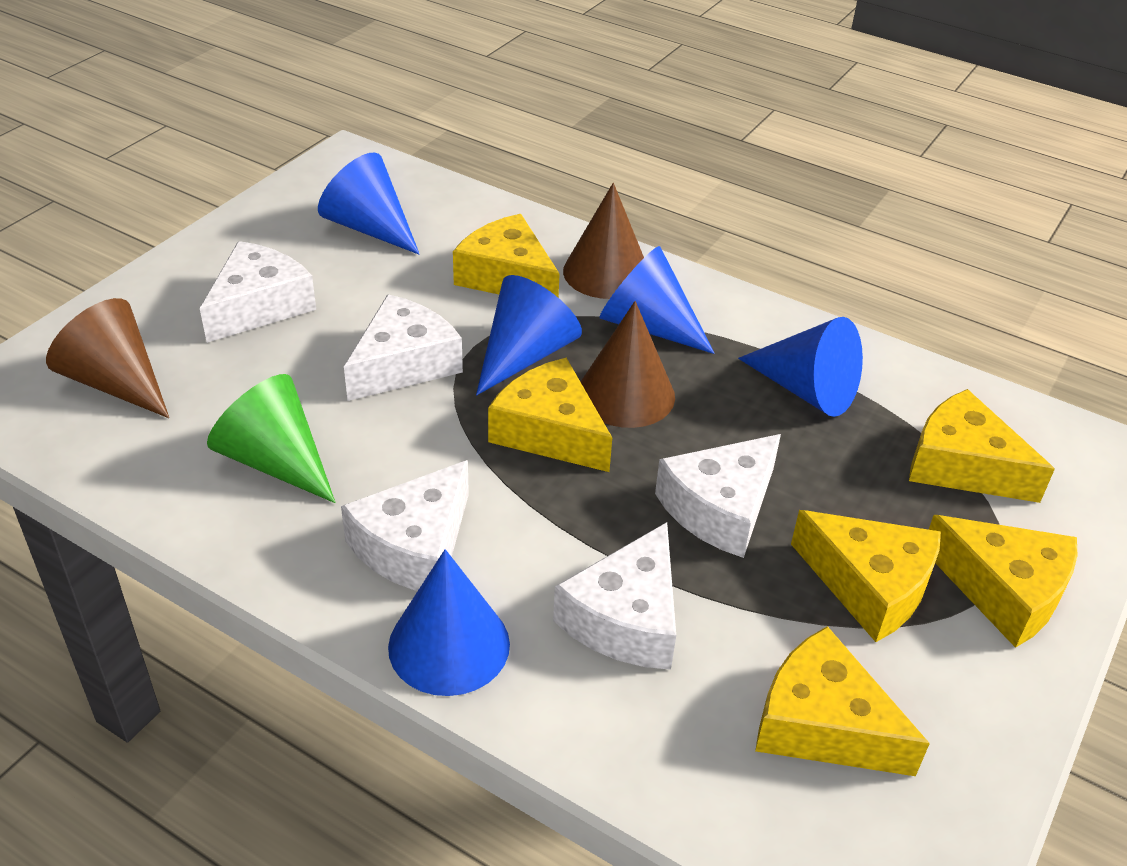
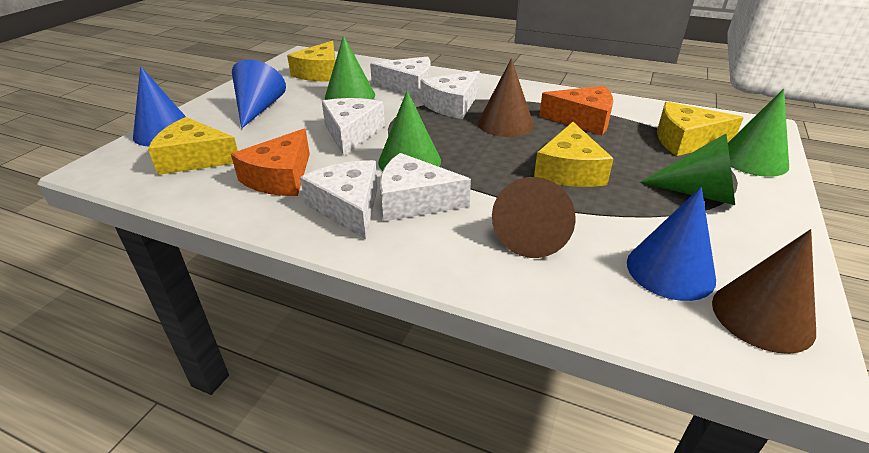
blue cone: [318,152,419,254] [388,549,510,696] [476,275,582,395] [600,246,715,354] [738,317,863,417] = 5 -> [133,66,186,146] [232,60,286,129] [627,187,716,301] = 3
green cone: [207,374,336,503] = 1 -> [325,35,375,100] [378,91,441,171] [640,134,735,205] [728,89,789,177] = 4
orange cheese: none = 0 -> [231,129,310,196] [539,86,613,135] = 2
yellow cheese: [453,214,560,298] [488,358,612,472] [755,626,930,776] [791,510,941,642] [909,389,1055,503] [928,515,1078,648] = 6 -> [148,117,238,175] [287,41,336,82] [534,122,614,187] [657,102,744,156] = 4

